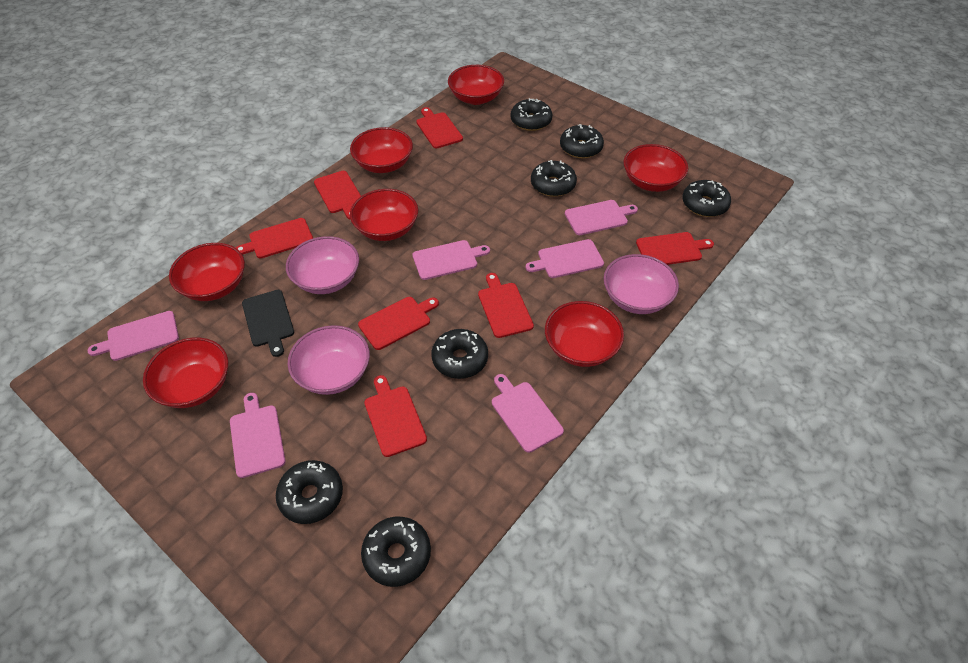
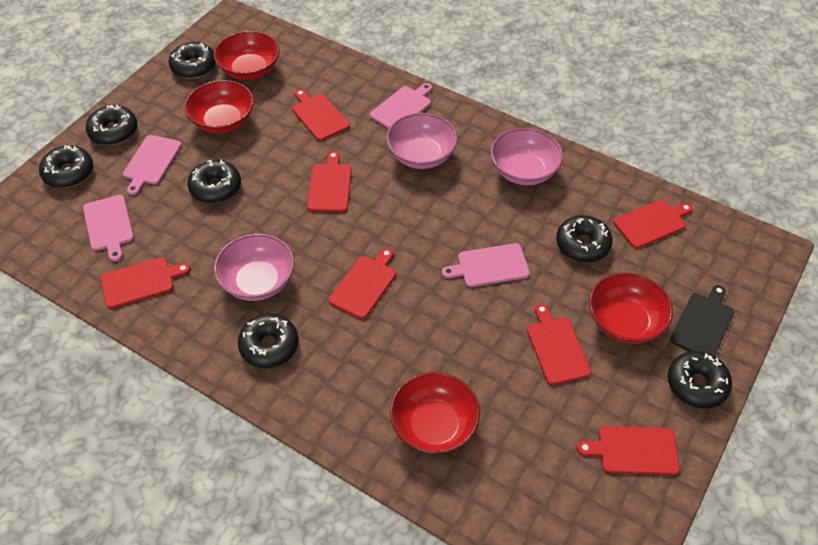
pink cutting board: [87,311,179,361] [230,393,285,478] [412,240,490,280] [492,374,564,453] [526,239,604,278] [565,200,638,235] = 6 -> [83,195,134,261] [123,135,182,195] [370,83,432,129] [442,243,530,287] = 4
red bowl: [143,338,228,408] [169,243,245,301] [350,127,413,173] [350,189,418,241] [448,65,504,105] [545,301,624,367] [624,144,688,192] = 7 -> [184,80,254,133] [214,31,280,80] [390,372,480,454] [589,273,673,344] = 4

